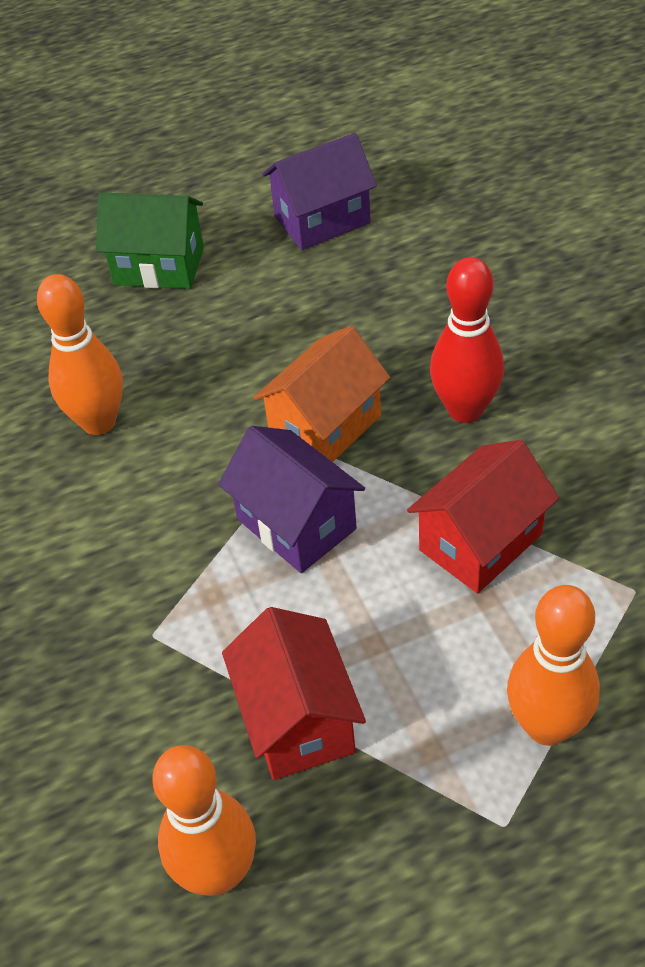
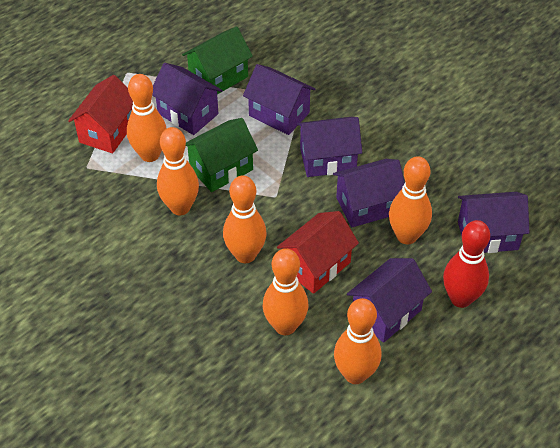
green house: [96,192,204,289] = 1 -> [182,26,253,94] [186,118,258,192] = 2
orange bowling pin: [37,274,123,435] [152,745,256,896] [507,585,600,746] = 3 -> [127,74,167,162] [157,127,199,215] [223,175,267,263] [263,248,308,335] [334,298,381,384] [389,156,432,245] = 6
orange house: [253,326,390,462] = 1 -> none = 0
purple house: [218,426,365,573] [262,133,377,250] = 2 -> [152,63,223,135] [243,64,315,135] [297,117,362,177] [333,159,405,227] [347,258,432,343] [458,192,530,253] = 6

